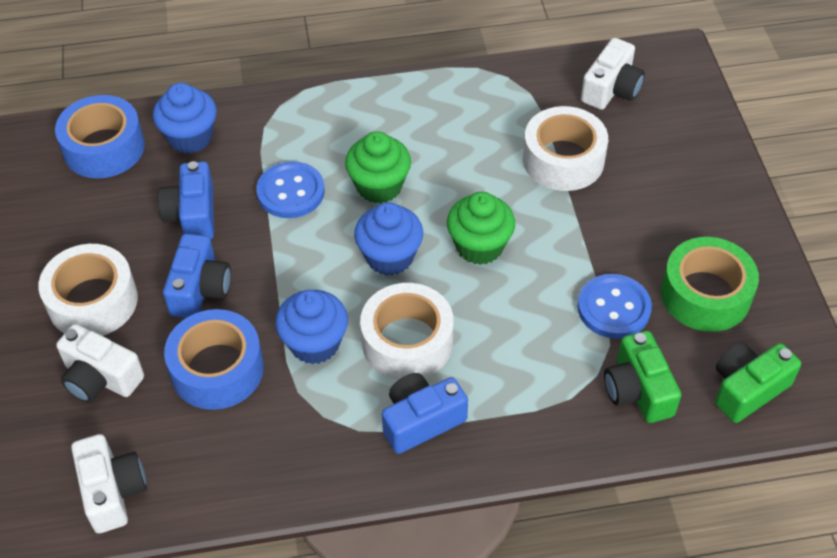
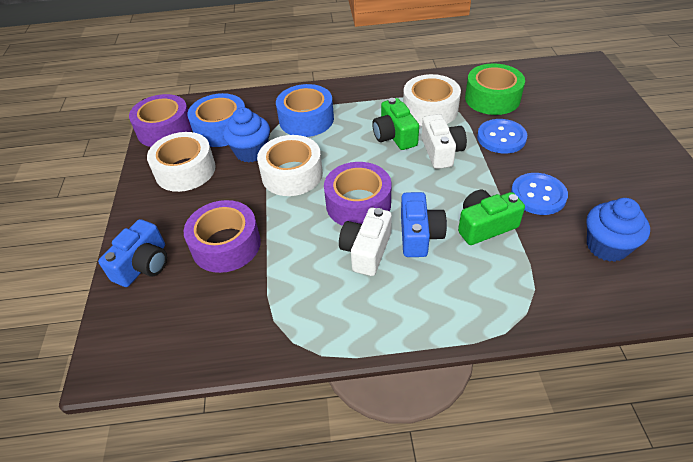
blue camera: [158,161,214,239] [163,234,231,318] [382,373,468,454] = 3 -> [98,219,167,287] [401,192,447,257] = 2
blue cupcake: [153,83,217,154] [275,290,348,364] [354,202,423,275] = 3 -> [223,107,270,163] [587,198,650,262] = 2
green cupcake: [345,131,411,203] [447,192,515,265] = 2 -> none = 0
purple tape: none = 0 -> [129,94,192,147] [184,200,261,273] [324,162,392,226] = 3
white camera: [56,324,144,403] [71,434,147,533] [581,38,645,110] = 3 -> [339,208,392,276] [421,114,467,169] = 2

